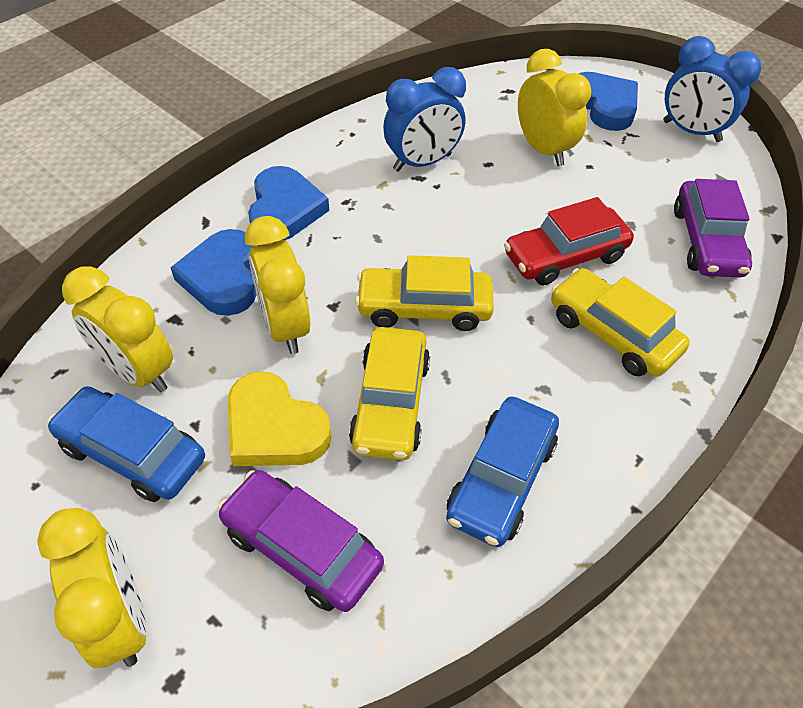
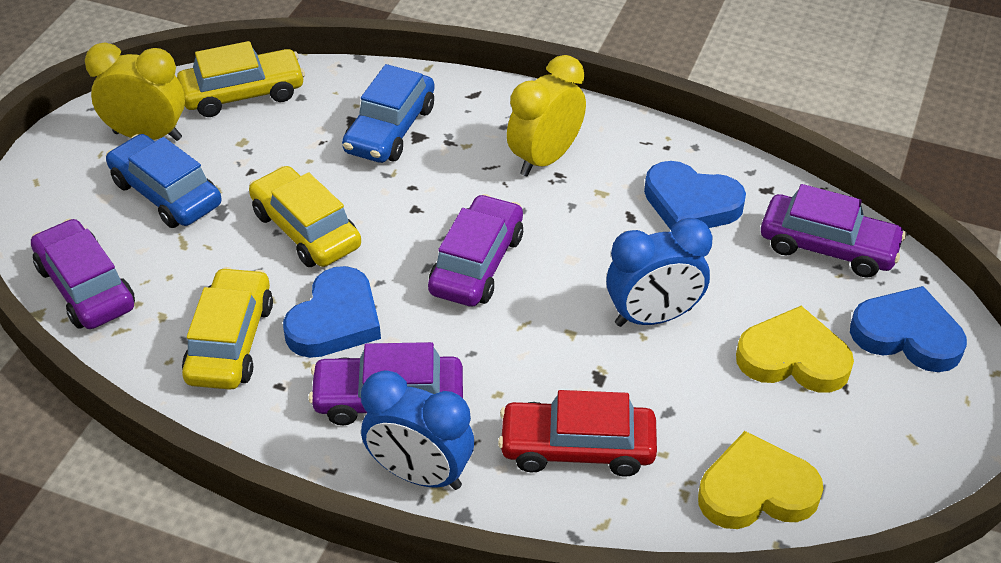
purple car: [217,470,384,612] [674,179,752,278] = 2 -> [31,218,135,329] [308,342,463,425] [428,194,523,307] [761,184,906,277] = 4
yellow clock: [37,508,147,668] [62,266,173,392] [245,216,310,354] [518,49,591,166] = 4 -> [85,43,185,141] [507,55,586,176] = 2
yellow heart: [227,371,332,466] = 1 -> [698,431,823,529] [736,306,854,393] = 2

